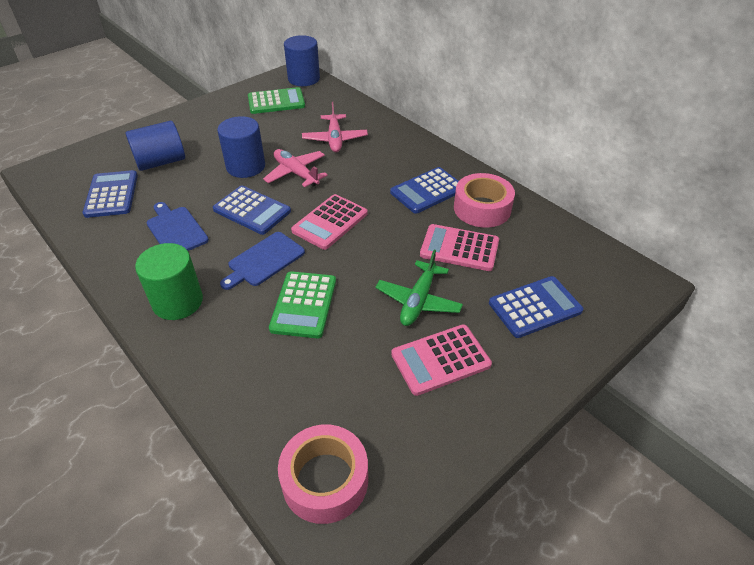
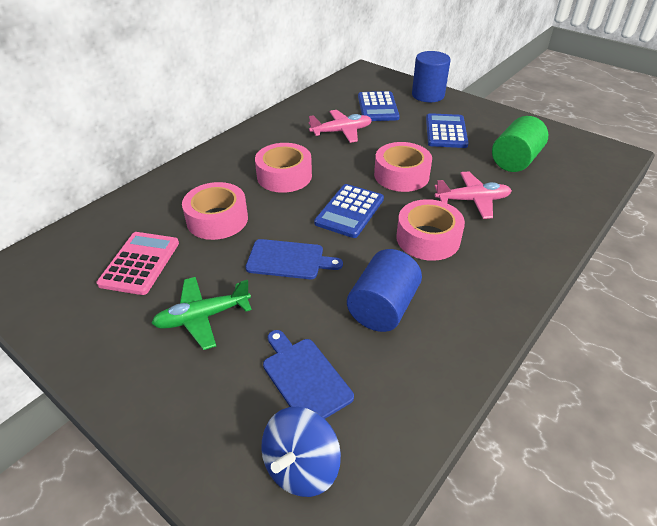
blue calculator: [83,170,138,218] [213,185,291,235] [390,167,459,214] [489,276,583,338] = 4 -> [314,184,384,238] [358,91,400,121] [426,113,468,148] = 3
blue cylinder: [125,121,185,171] [217,116,265,178] [284,35,320,86] = 3 -> [347,249,422,332] [412,51,451,102] = 2
blue spinning top: none = 0 -> [261,406,341,497] = 1
green calculator: [248,87,305,114] [269,271,336,338] = 2 -> none = 0
pink calculator: [291,194,368,250] [391,324,492,396] [420,224,499,271] = 3 -> [97,232,179,295] = 1
pink tape: [278,424,368,524] [454,173,515,228] = 2 -> [182,182,248,240] [255,143,312,193] [374,142,432,192] [396,199,465,261] = 4

